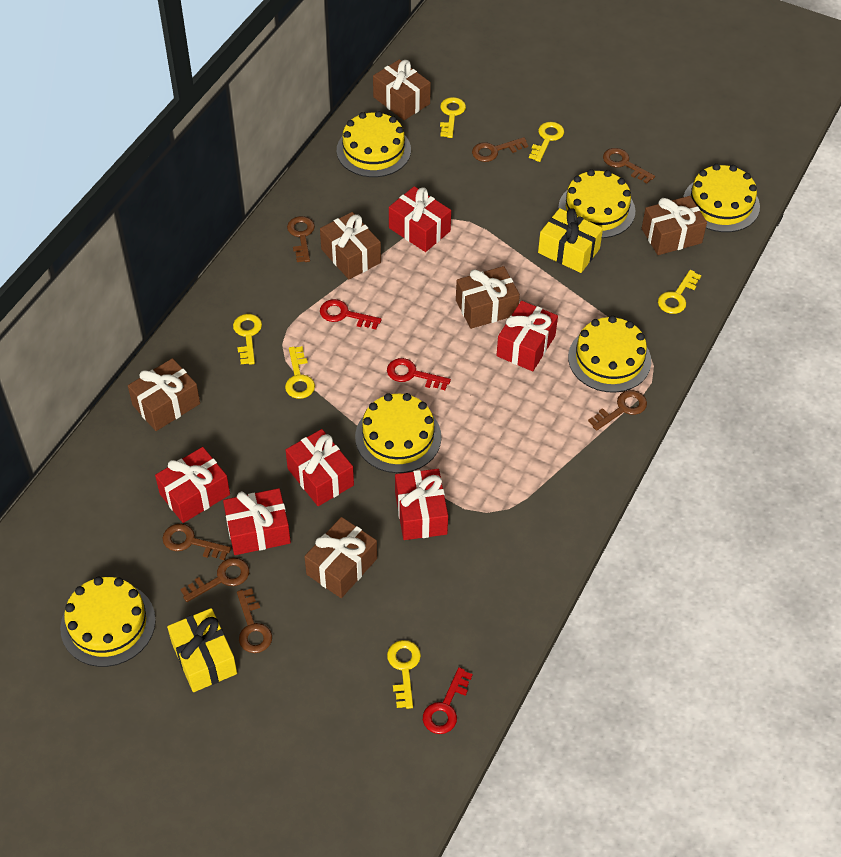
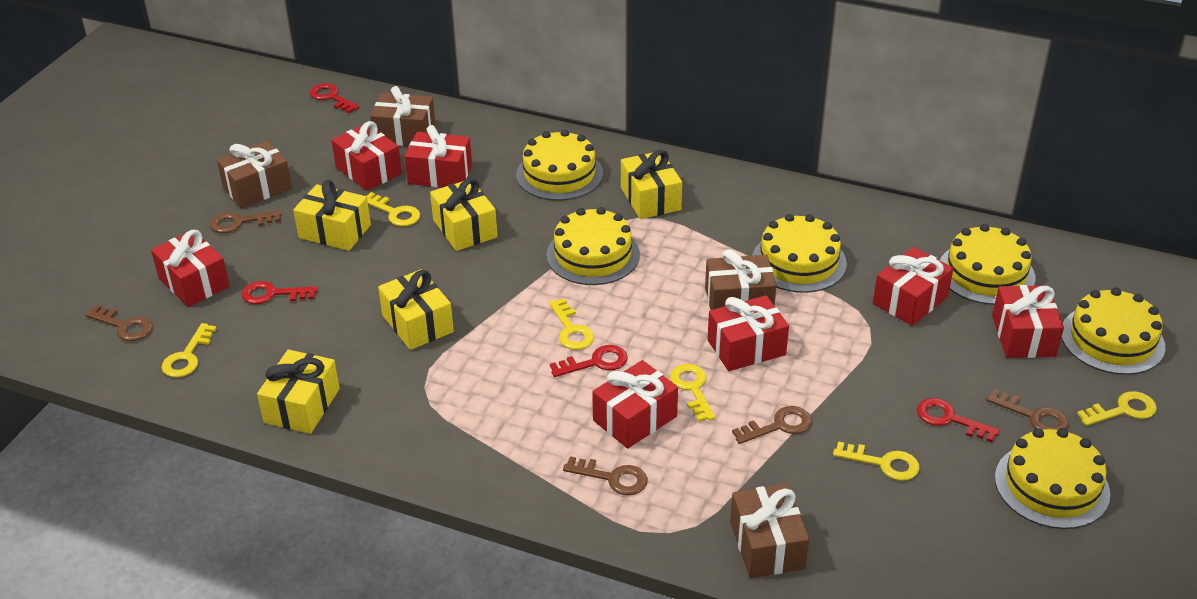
brown gift: [128,358,200,431] [304,517,377,598] [320,212,381,279] [373,59,431,120] [456,266,520,329] [642,196,707,255] = 6 -> [217,141,292,208] [370,86,435,146] [705,249,776,310] [730,484,810,578] = 4
brown key: [162,524,231,560] [180,558,249,602] [237,588,272,653] [287,216,315,262] [472,137,528,162] [588,390,647,431] [603,148,655,184] = 7 -> [85,305,153,341] [210,210,281,233] [563,456,648,495] [732,406,812,444] [986,389,1069,430] = 5
red gift: [155,447,230,523] [223,488,291,555] [286,429,354,506] [389,186,451,252] [395,469,448,540] [496,301,558,371] = 6 -> [151,230,230,307] [332,121,402,191] [405,125,472,188] [592,360,678,449] [707,295,789,371] [873,247,954,326] [992,285,1064,358] = 7
red key: [320,299,382,329] [387,358,451,390] [423,667,473,734] = 3 -> [241,281,317,304] [310,83,360,113] [550,345,628,377] [917,398,1000,442] = 4
yellow gift: [167,608,237,692] [538,208,603,273] = 2 -> [257,350,340,434] [293,180,371,251] [378,269,454,350] [430,178,497,251] [621,150,682,219] = 5

